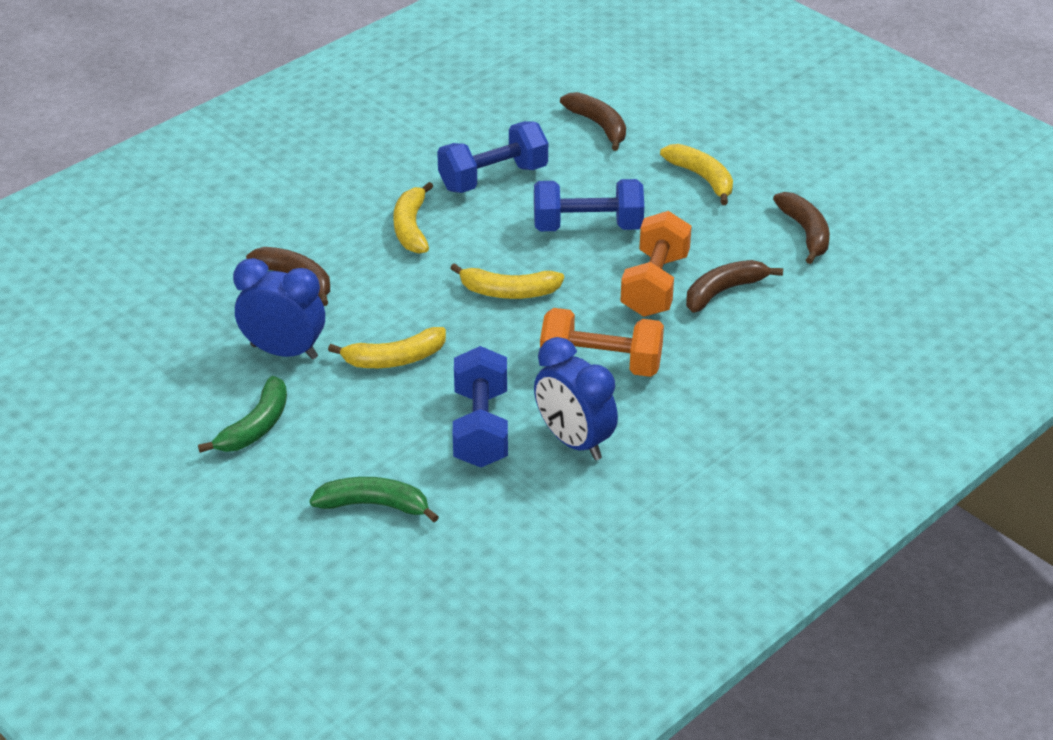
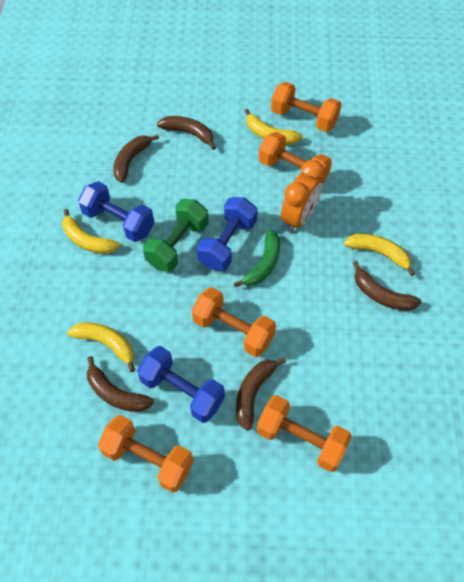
blue clock: [233,258,325,360] [534,337,618,460] = 2 -> none = 0
brown banana: [246,247,330,306] [560,92,626,151] [686,260,783,313] [773,192,830,264] = 4 -> [87,356,154,412] [113,134,159,183] [157,116,216,150] [236,357,286,431] [353,261,421,311] = 5
green banana: [198,376,287,453] [309,477,439,522] = 2 -> [234,230,280,287] = 1
green dumbbell: none = 0 -> [143,199,209,272] = 1
orange clock: none = 0 -> [281,160,324,233] = 1
orange dumbbell: [540,308,664,377] [620,211,692,317] = 2 -> [98,415,194,493] [192,287,276,357] [257,395,352,472] [259,132,332,183] [271,82,342,132] = 5

